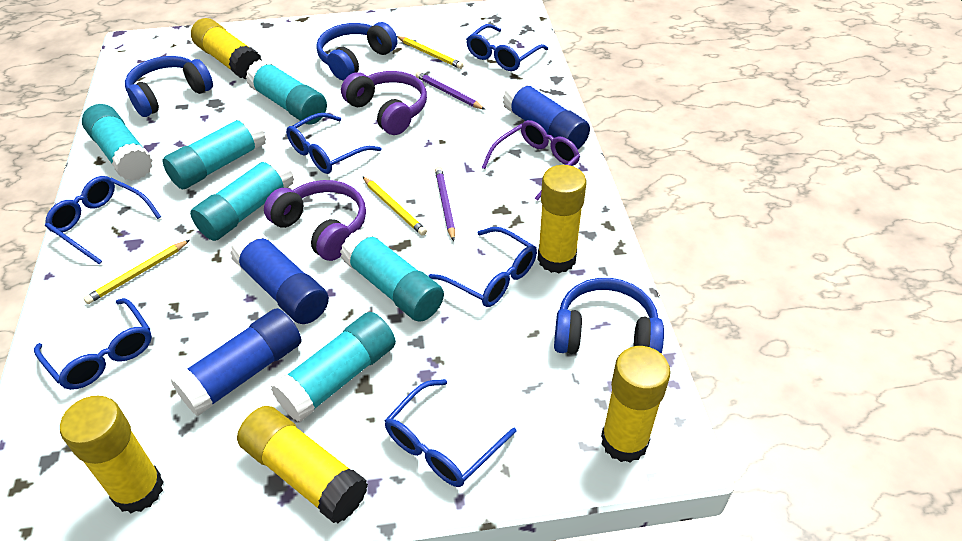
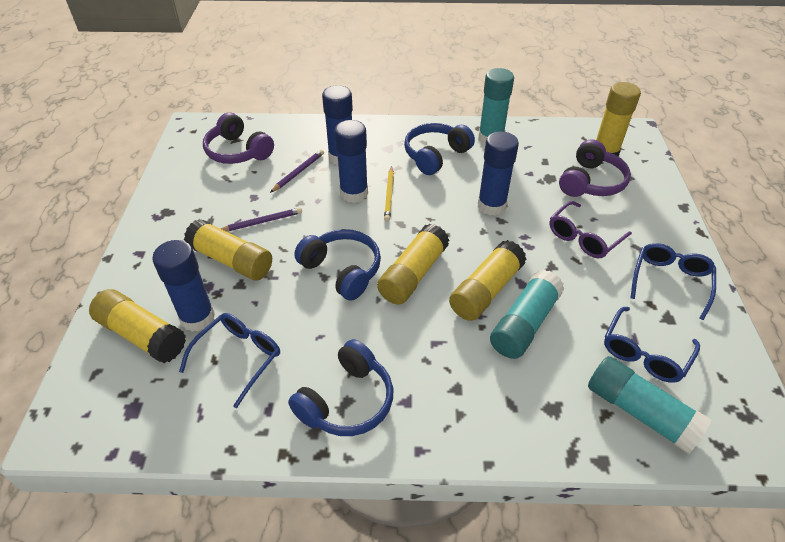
blue glasses: [34,298,152,390] [45,176,161,264] [286,113,381,174] [384,379,517,487] [428,227,537,307] [466,24,548,71] = 6 -> [179,313,280,408] [604,307,700,383] [631,243,716,320] = 3
blue glue stick: [170,308,302,416] [230,230,329,324] [503,80,590,149] = 3 -> [152,240,215,332] [322,85,353,164] [334,120,368,203] [478,132,519,216] = 4
turquoise glue stick: [82,104,153,181] [162,114,266,189] [190,154,294,241] [246,60,327,124] [271,312,396,422] [340,229,444,322] = 6 -> [478,68,514,145] [490,270,564,359] [588,356,712,454] = 3
yellow pencil: [83,240,190,304] [362,176,427,236] [397,36,463,69] = 3 -> [384,166,394,222] = 1

